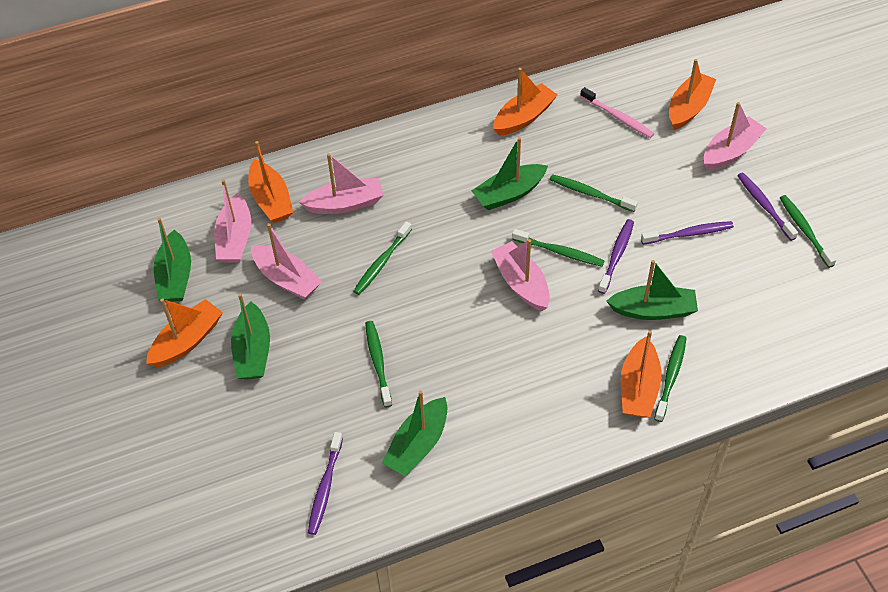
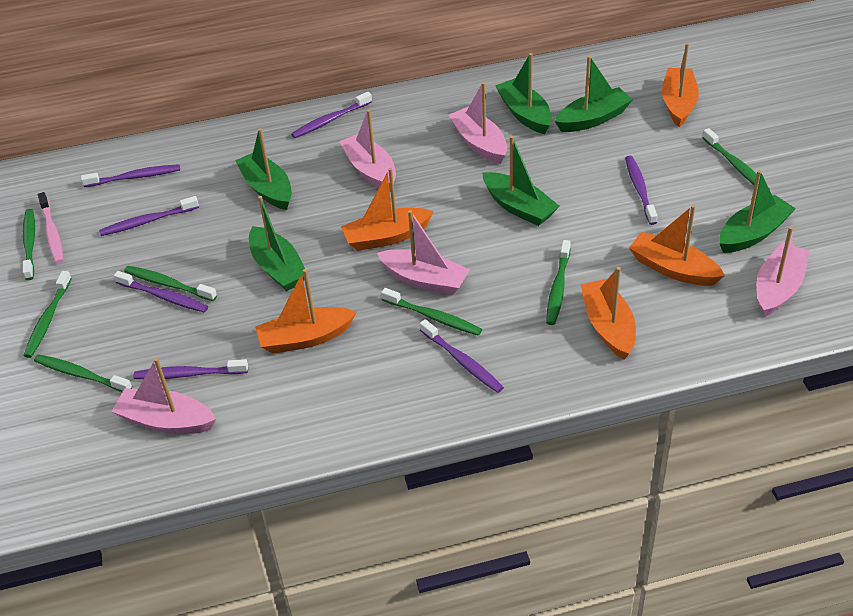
green boat: [154,218,191,302] [231,294,270,379] [382,390,448,476] [471,137,548,210] [607,260,698,320] = 5 -> [235,128,292,210] [249,196,305,291] [483,136,560,226] [495,53,552,134] [555,56,633,132] [719,170,796,253] = 6
green toothbrush: [353,221,412,295] [365,321,392,407] [512,229,605,267] [550,174,638,212] [654,335,687,422] [780,195,836,268] = 6 -> [23,209,35,280] [23,271,72,358] [34,354,132,392] [124,266,217,301] [381,288,482,336] [546,240,571,325] [702,128,770,190] = 7
purple toothbrush: [308,432,343,535] [598,219,634,294] [641,221,734,244] [737,173,798,241] = 4 -> [81,164,180,187] [99,196,199,236] [114,271,208,313] [133,359,248,379] [291,92,372,138] [420,319,504,393] [625,156,658,225] = 7

